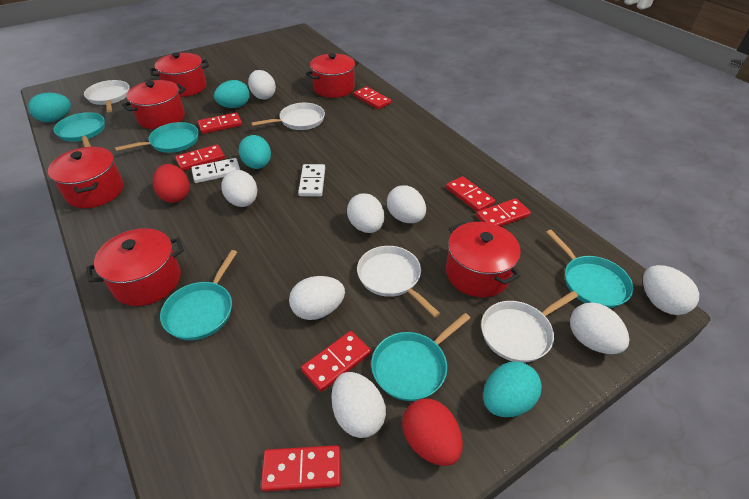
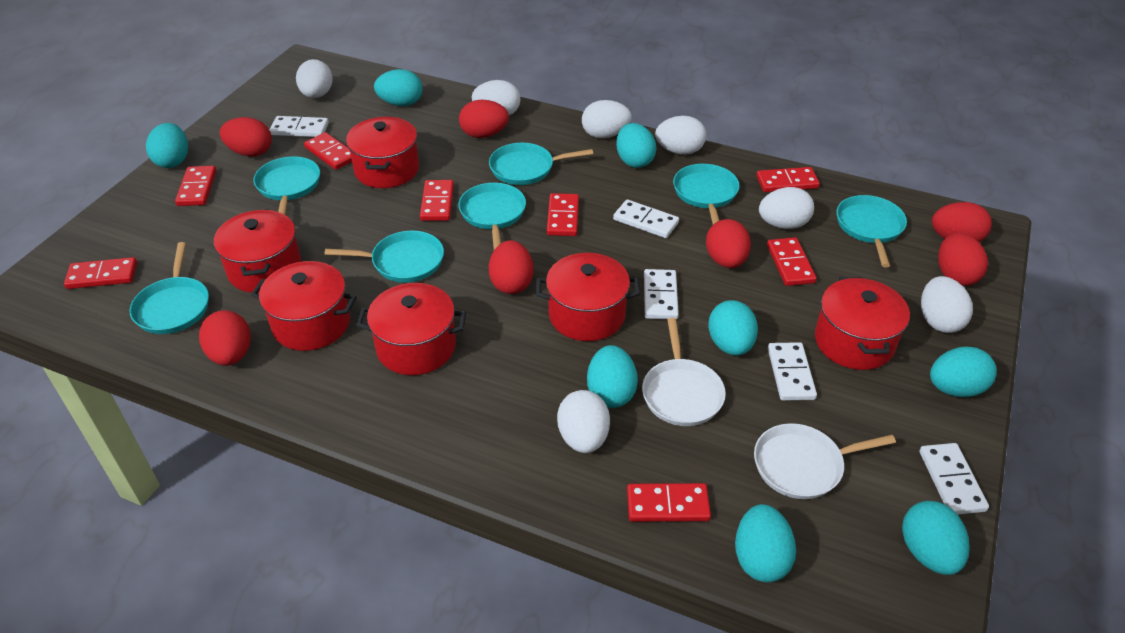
red domino: [175,144,225,171] [198,112,242,134] [261,445,341,492] [301,331,371,392] [353,87,391,109] [446,176,495,212] [476,198,531,226] = 7 -> [64,257,137,289] [175,166,217,206] [304,132,352,170] [420,180,454,221] [547,193,579,236] [627,483,711,522] [756,167,820,192] [767,237,817,286] = 8
red egg: [153,164,190,203] [402,399,463,466] = 2 -> [199,310,251,366] [220,117,272,157] [459,100,509,138] [489,240,534,294] [706,219,751,268] [932,202,992,242] [938,233,988,286] = 7
turquoise egg: [28,93,71,122] [214,80,250,108] [239,135,271,169] [483,362,542,417] = 4 -> [146,123,188,168] [374,69,423,106] [587,345,638,408] [616,123,657,168] [708,300,758,356] [735,504,796,582] [902,501,970,575] [930,346,997,397] = 8
turquoise pan: [54,112,105,147] [115,122,199,153] [160,250,237,340] [371,313,470,401] [546,230,633,308] = 5 -> [129,242,209,334] [254,156,320,215] [324,231,444,283] [458,183,526,250] [489,143,593,185] [673,164,740,224] [836,195,907,268] = 7
white domino: [191,158,240,183] [298,164,325,196] = 2 -> [269,116,329,137] [613,200,679,238] [644,269,679,319] [768,342,817,401] [919,443,989,515] = 5
white egg: [221,170,257,207] [248,70,276,100] [289,276,345,320] [331,372,386,438] [347,193,384,233] [387,185,426,223] [570,302,630,354] [643,265,699,315] = 8 -> [296,59,333,98] [472,80,520,115] [557,390,610,453] [582,100,632,138] [655,116,706,155] [759,187,814,229] [921,276,973,333] = 7
white pan: [84,80,129,112] [251,103,325,130] [357,246,440,317] [481,291,578,363] = 4 -> [642,318,726,426] [754,423,896,499] = 2

